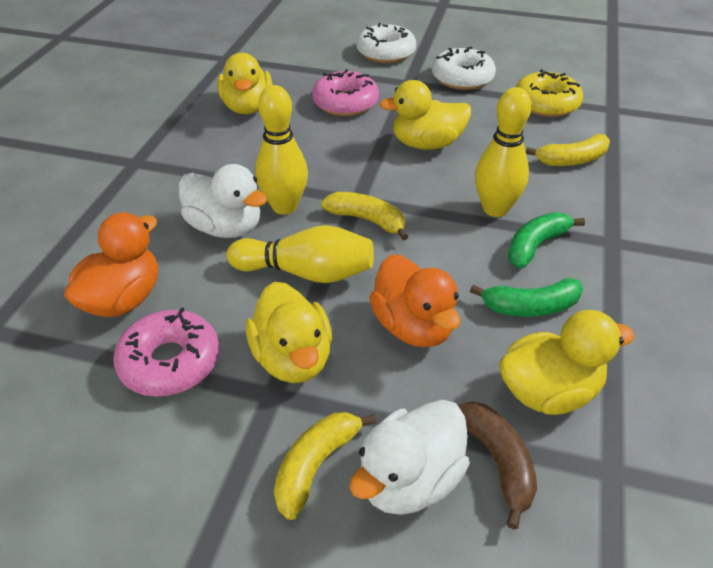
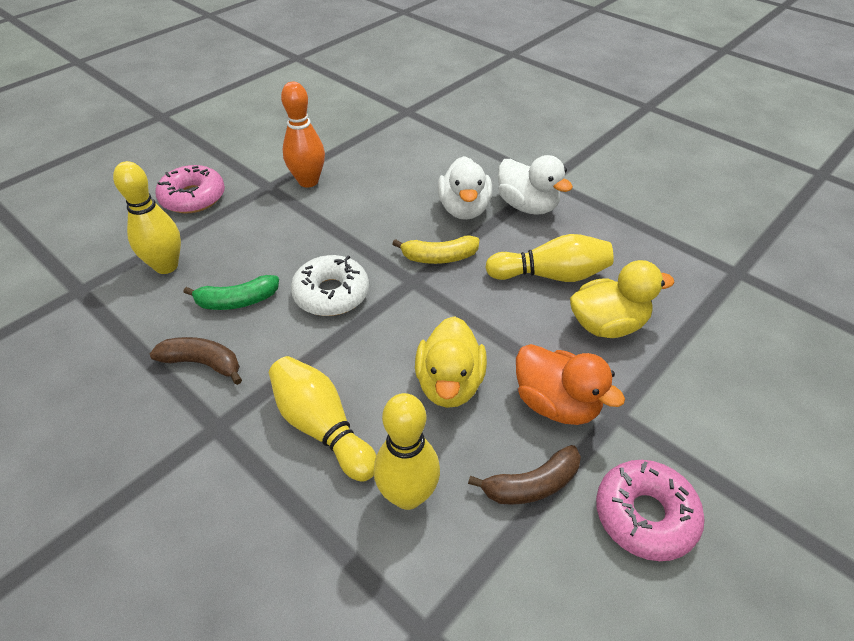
brown banana: [458,401,537,530] = 1 -> [150,337,242,385] [468,445,581,505] = 2
green banana: [470,278,583,317] [508,212,585,269] = 2 -> [184,275,279,310] = 1
orange bowling pin: none = 0 -> [281,82,325,187] = 1
orange duck: [64,212,158,317] [369,254,460,347] = 2 -> [516,344,625,425] = 1
white donut: [356,23,416,63] [432,47,496,90] = 2 -> [291,255,369,316] = 1
yellow banana: [274,412,377,520] [321,192,409,240] [526,134,610,166] = 3 -> [393,235,479,264] = 1
yellow bowling pin: [227,225,374,283] [255,85,308,215] [475,87,532,217] = 3 -> [113,161,181,274] [269,356,377,482] [374,393,440,510] [485,234,614,282] = 4
yellow donut: [516,69,583,117] = 1 -> none = 0
yellow duck: [217,53,272,114] [246,282,332,383] [380,80,471,150] [499,310,635,415] = 4 -> [415,316,487,408] [570,260,675,338] = 2

